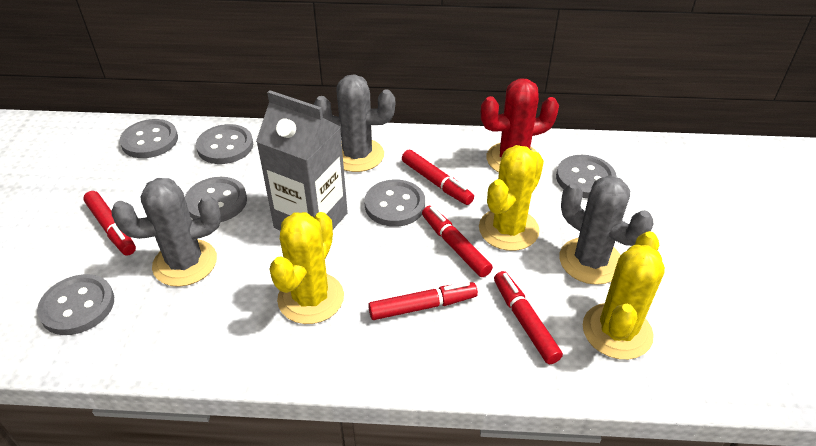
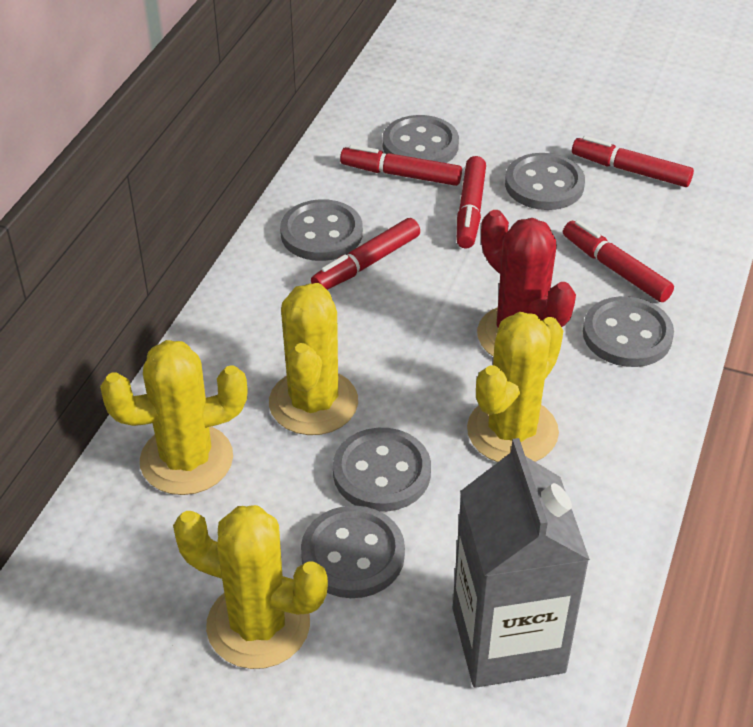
grey cactus: [112,178,221,287] [314,74,395,172] [559,175,653,285] = 3 -> none = 0
yellow cactus: [269,212,344,324] [479,145,544,251] [583,231,665,360] = 3 -> [100,340,248,495] [173,505,328,669] [269,283,358,435] [467,312,563,462] = 4

